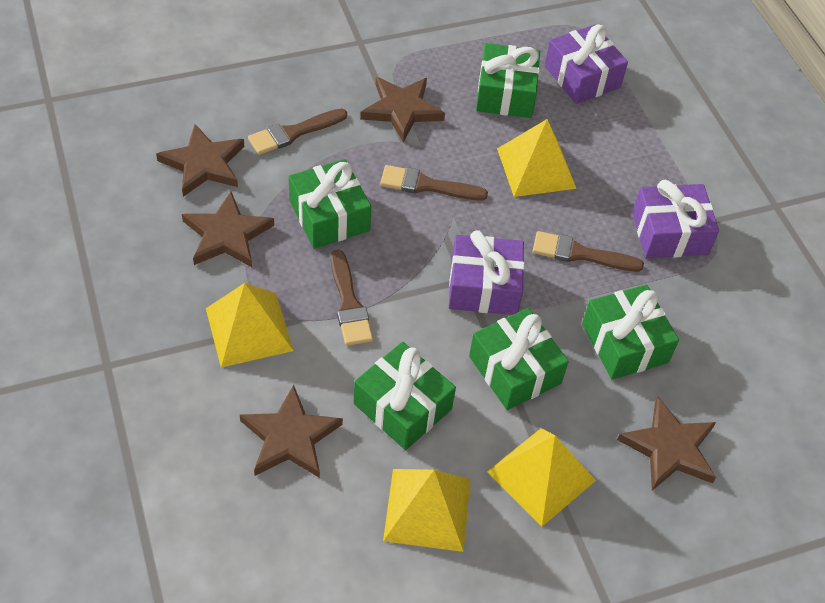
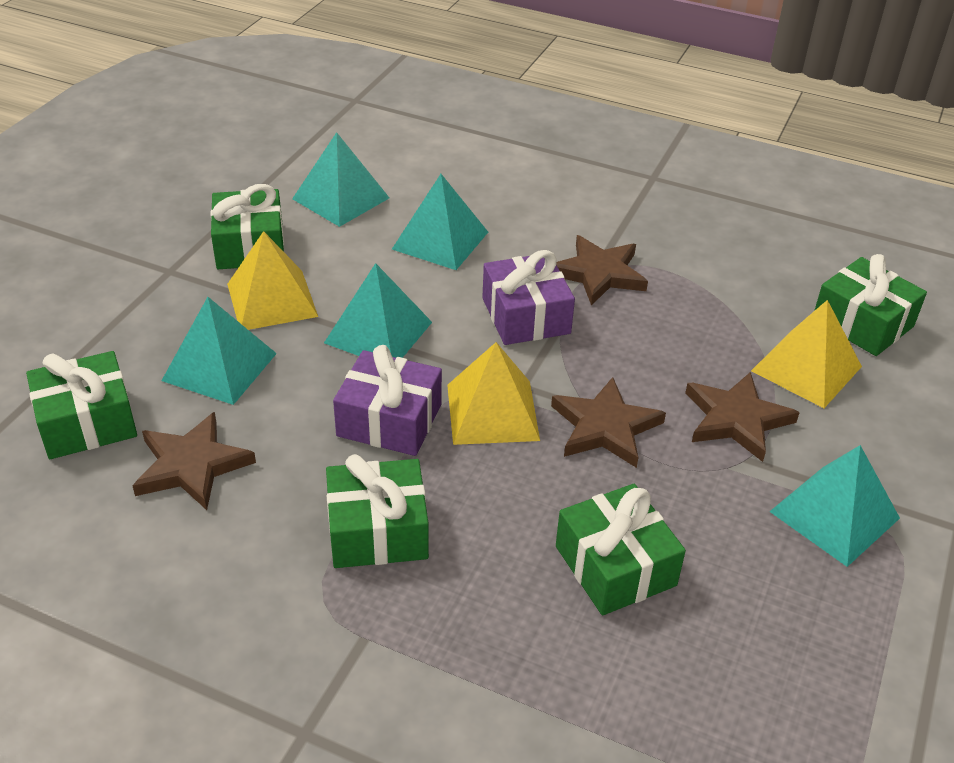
brown brush: [248,108,347,155] [331,250,373,346] [380,165,488,201] [533,231,644,272] = 4 -> none = 0
brown star: [156,124,244,197] [182,192,274,267] [240,385,343,478] [360,77,445,143] [617,397,716,491] = 5 -> [132,412,256,510] [551,377,666,468] [556,235,648,306] [685,372,800,462] = 4
purple gift: [449,230,525,315] [545,24,628,104] [632,180,719,258] = 3 -> [333,345,442,456] [482,250,575,345] = 2
turquoise pyramid: none = 0 -> [161,297,277,405] [292,132,389,227] [324,263,432,358] [392,174,488,270] [769,445,900,567] = 5
yellow pyramid: [206,283,293,367] [383,469,470,552] [487,428,596,527] [497,119,576,197] = 4 -> [227,231,318,330] [447,342,540,445] [751,300,862,408] = 3

